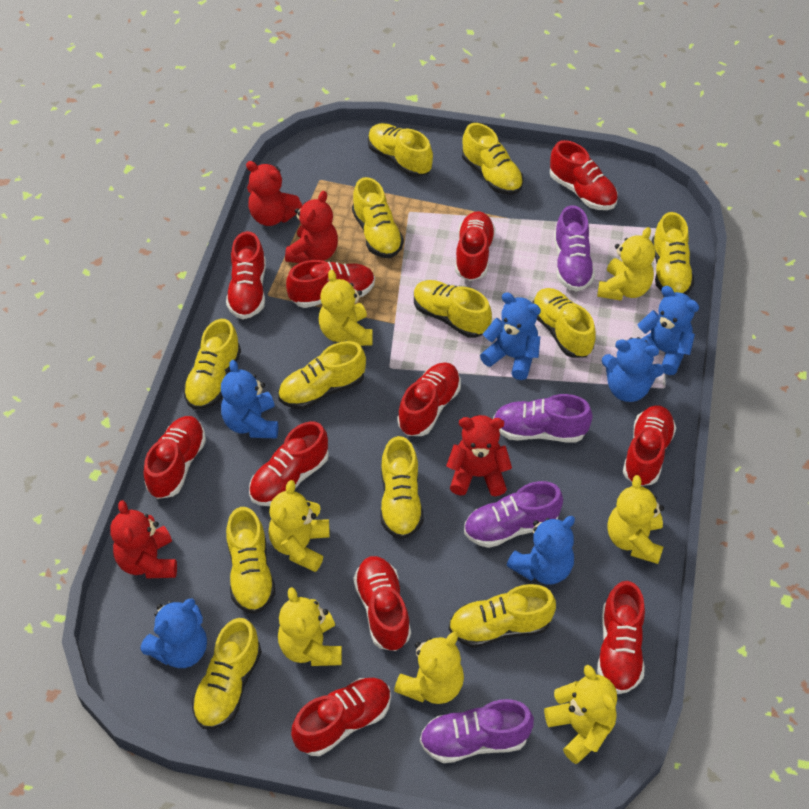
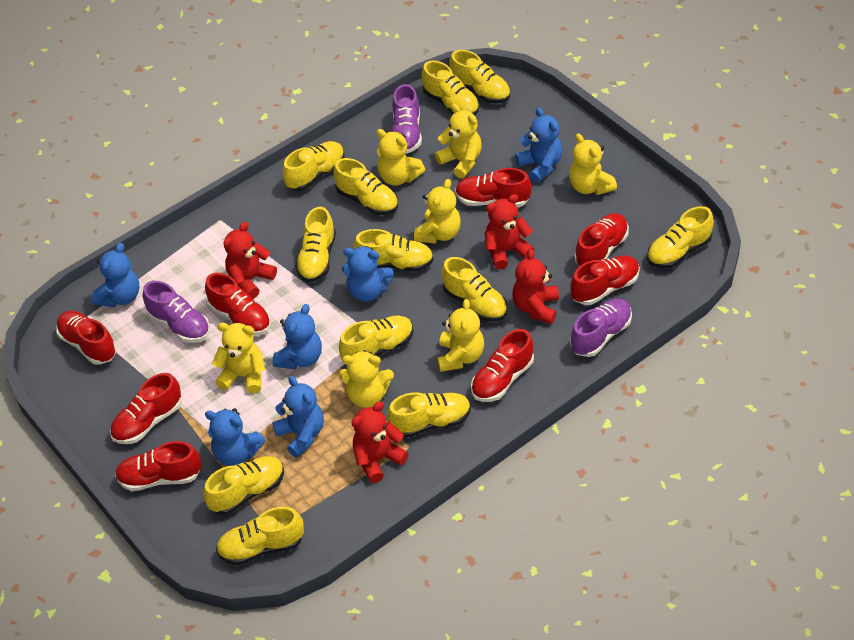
purple shoe: [420,699,534,763] [464,481,563,548] [493,394,593,443] [554,205,595,292] = 4 -> [143,281,210,343] [391,84,422,154] [571,299,632,357] = 3
red shoe: [144,416,206,499] [226,231,266,319] [249,421,329,506] [286,260,375,308] [291,678,391,756] [353,556,411,651] [397,362,461,436] [455,211,496,281] [550,140,618,210] [597,581,645,694] [623,405,676,486] = 11 -> [56,311,117,365] [110,373,182,444] [115,441,201,491] [205,273,271,336] [455,168,532,207] [471,329,534,402] [571,255,640,305] [575,213,629,266] = 8

